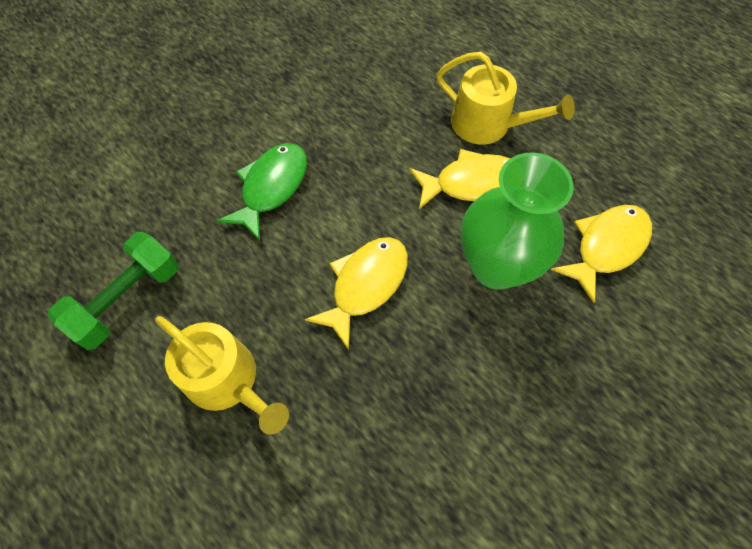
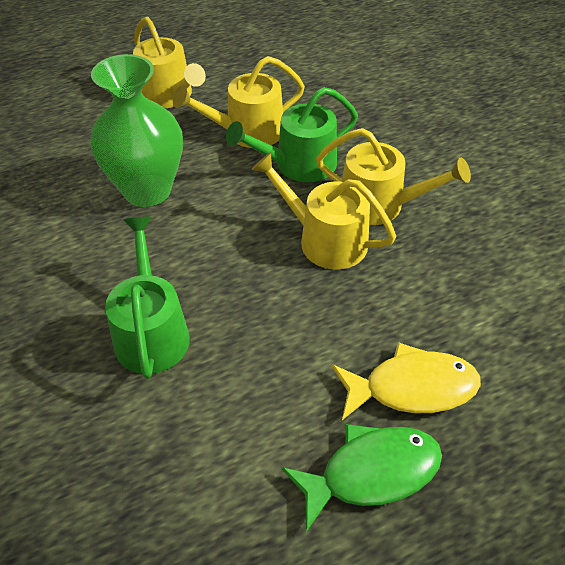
green dumbbell: [48,232,179,350] = 1 -> none = 0
green watering can: none = 0 -> [105,217,190,379] [226,87,358,182] = 2
yellow fish: [305,237,408,350] [409,149,510,209] [551,205,652,303] = 3 -> [332,342,481,420] = 1
yellow watering can: [155,316,289,435] [437,52,575,145] = 2 -> [133,17,206,108] [173,56,305,148] [251,152,396,270] [316,128,471,225] = 4

